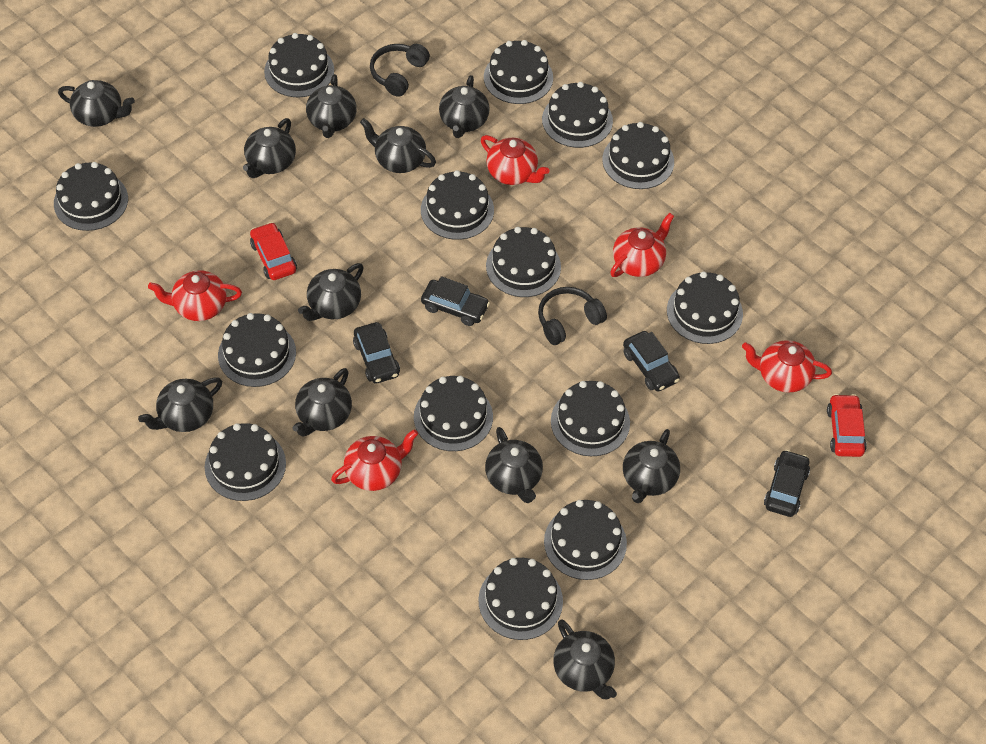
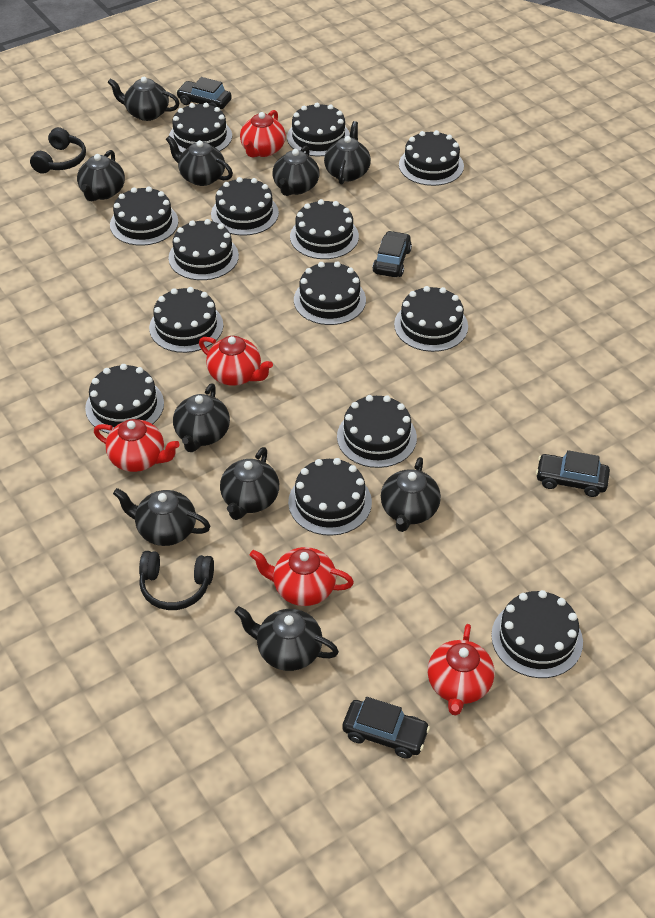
black teapot: [58,80,135,127] [138,377,222,432] [243,118,296,178] [293,368,352,437] [298,263,364,321] [306,74,357,138] [360,118,436,173] [439,75,490,138] [485,427,543,503] [553,619,617,700] [623,429,680,503] = 11 -> [77,150,125,201] [108,77,180,121] [113,488,210,546] [166,136,233,186] [173,383,230,452] [220,447,279,520] [235,606,339,671] [273,145,320,196] [324,121,371,184] [381,457,441,532] = 10
red car: [250,222,297,280] [827,394,867,457] = 2 -> none = 0

